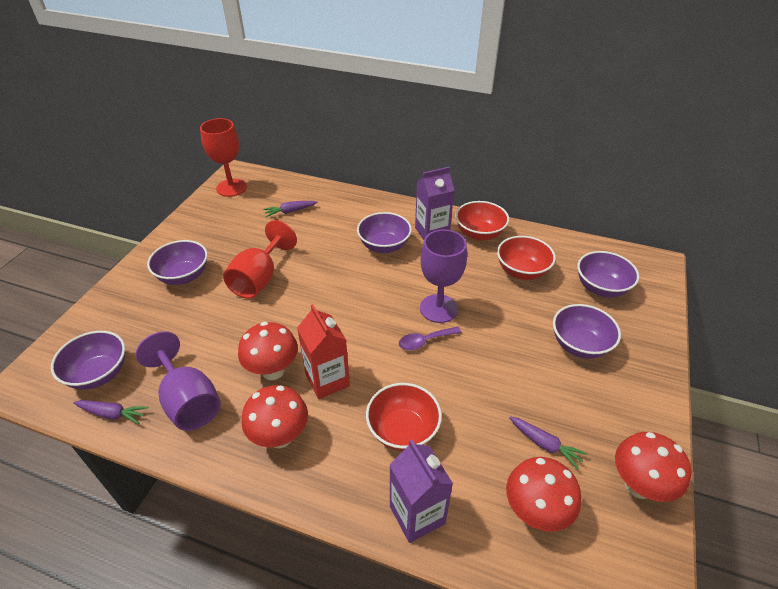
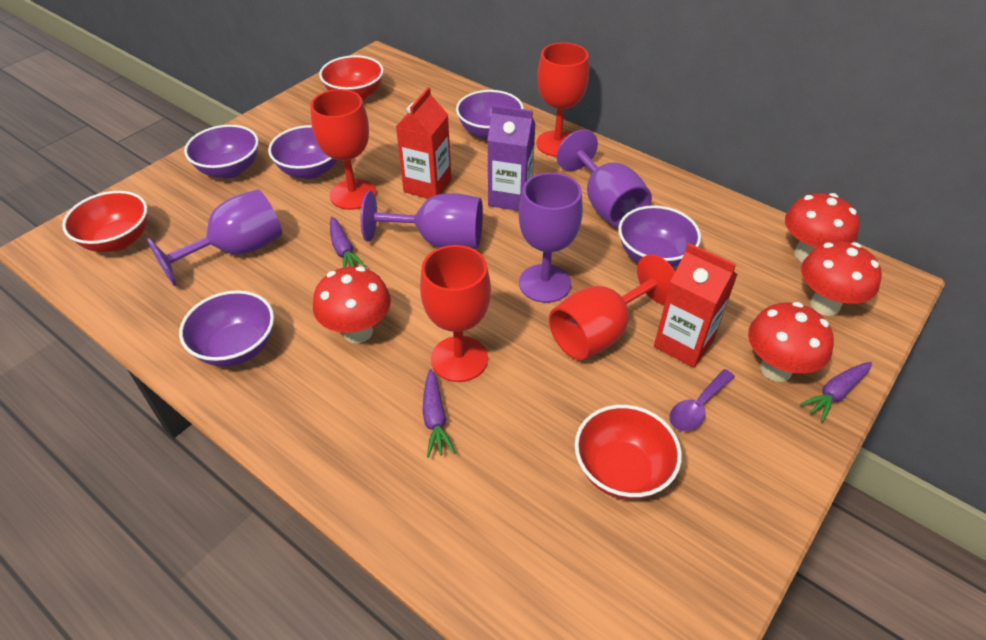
purple carton: [390,439,453,543] [415,167,454,240] = 2 -> [487,105,536,211] = 1
purple goblet: [136,331,221,431] [420,229,467,323] = 2 -> [147,189,282,286] [361,191,483,249] [519,173,583,303] [557,130,652,228] = 4
red carton: [297,304,350,399] = 1 -> [396,87,451,199] [654,243,737,368] = 2
red goblet: [200,118,247,197] [223,220,297,299] = 2 -> [310,89,376,210] [420,245,491,382] [536,42,589,157] [549,254,675,360] = 4

